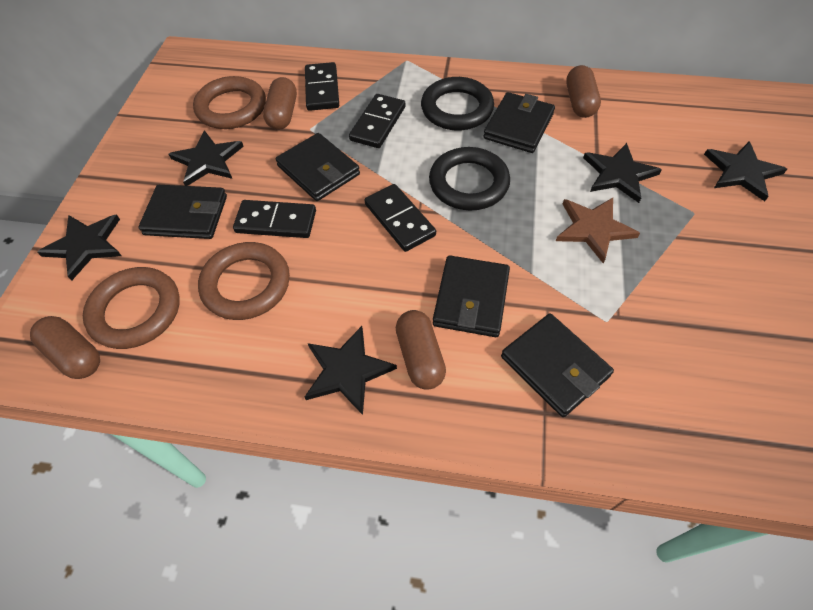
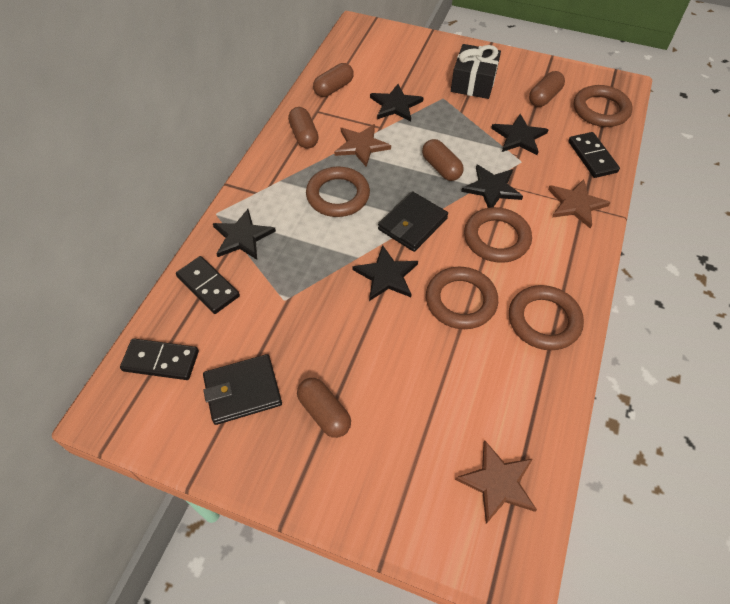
black domino: [233,200,316,238] [305,62,339,111] [349,94,406,148] [364,184,436,252] = 4 -> [120,338,199,380] [176,256,240,314] [568,132,620,178] = 3
black gift: none = 0 -> [451,44,501,99] = 1
black ring: [421,77,494,131] [429,147,510,210] = 2 -> none = 0
black wallet: [138,185,227,239] [276,133,360,201] [433,255,510,337] [483,92,555,153] [501,313,614,417] = 5 -> [203,354,282,425] [378,191,448,252] = 2
brown capsule: [30,316,100,379] [263,77,297,130] [396,310,446,389] [566,65,601,118] = 4 -> [288,107,319,149] [297,378,351,438] [313,63,354,97] [422,139,464,181] [529,71,565,107] = 5
brown ring: [83,267,180,349] [193,76,266,129] [198,242,290,320] = 3 -> [306,167,370,217] [426,267,498,329] [464,207,532,263] [509,285,584,350] [574,85,633,127] = 5
brown star: [556,198,640,263] = 1 -> [334,124,391,167] [455,441,537,524] [548,179,611,228] = 3

